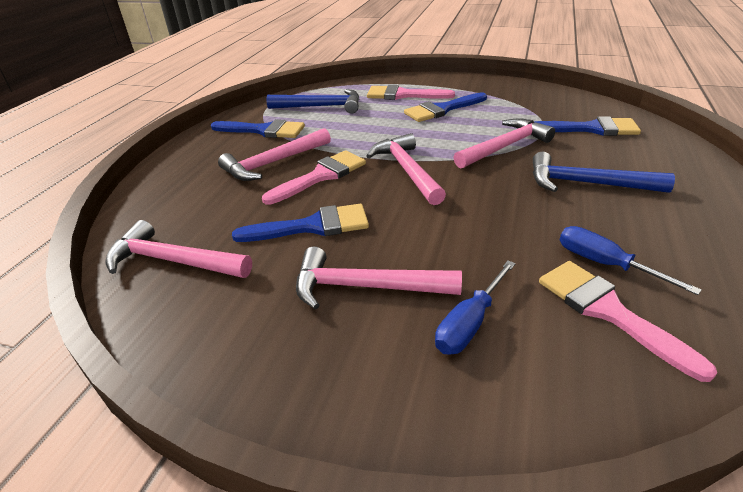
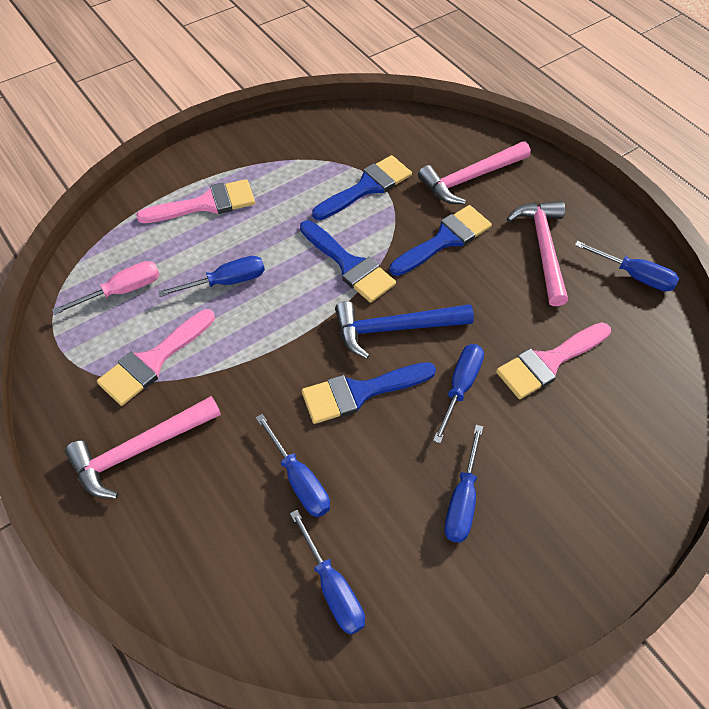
blue hammer: [266,89,359,114] [533,152,675,193] = 2 -> [335,301,474,359] = 1
blue screwdriver: [435,260,516,355] [560,226,702,295] = 2 -> [158,256,265,297] [256,414,330,517] [290,510,365,635] [433,344,484,444] [444,425,483,543] [575,241,679,291] = 6
pink hammer: [105,220,252,278] [218,128,331,181] [296,247,462,310] [366,133,446,205] [453,118,555,168] = 5 -> [65,396,221,499] [418,141,531,204] [507,201,568,306] = 3
pink screwdriver: none = 0 -> [52,261,159,315] = 1

